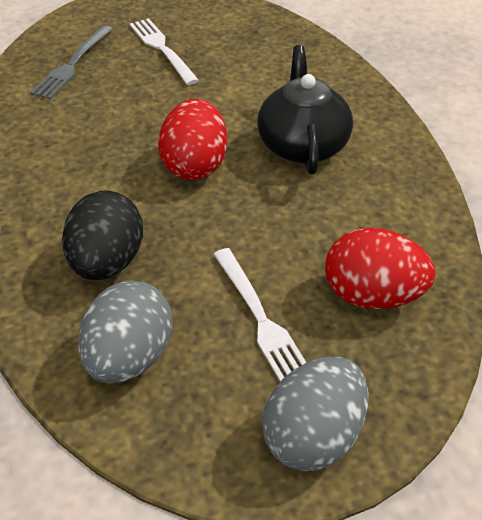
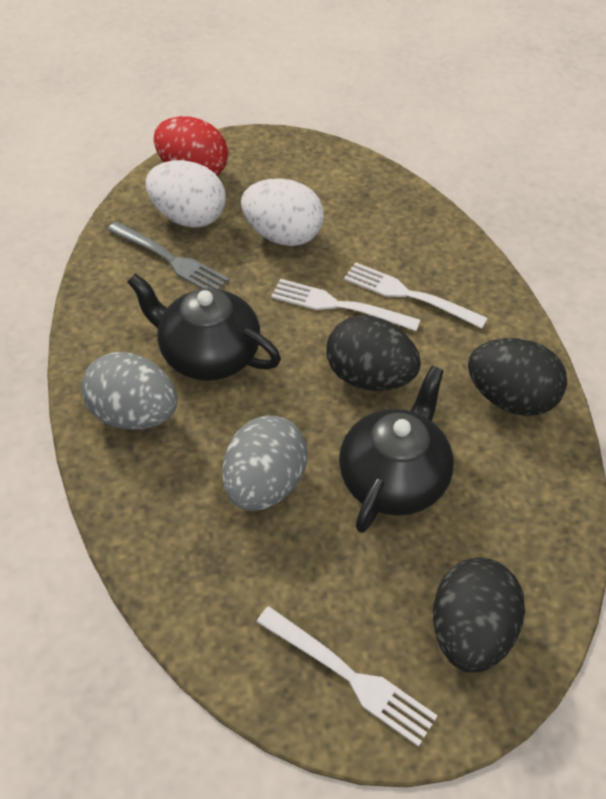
black egg: [62,191,143,280] = 1 -> [326,315,421,391] [433,558,525,673] [468,338,567,416] = 3
black teapot: [257,45,353,175] = 1 -> [128,274,281,381] [339,366,454,533] = 2
red egg: [158,99,227,180] [325,228,435,309] = 2 -> [154,116,228,176] = 1
white egg: none = 0 -> [146,160,226,228] [241,178,324,246] = 2
white fork: [130,18,199,85] [213,248,307,382] = 2 -> [256,606,438,747] [271,279,420,331] [344,262,488,329] = 3

